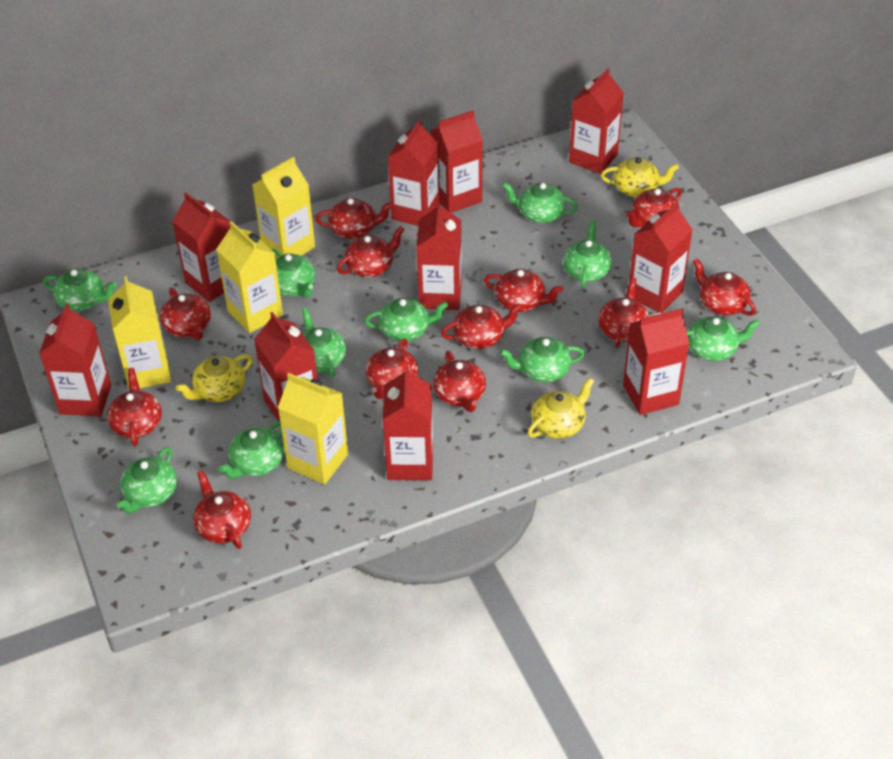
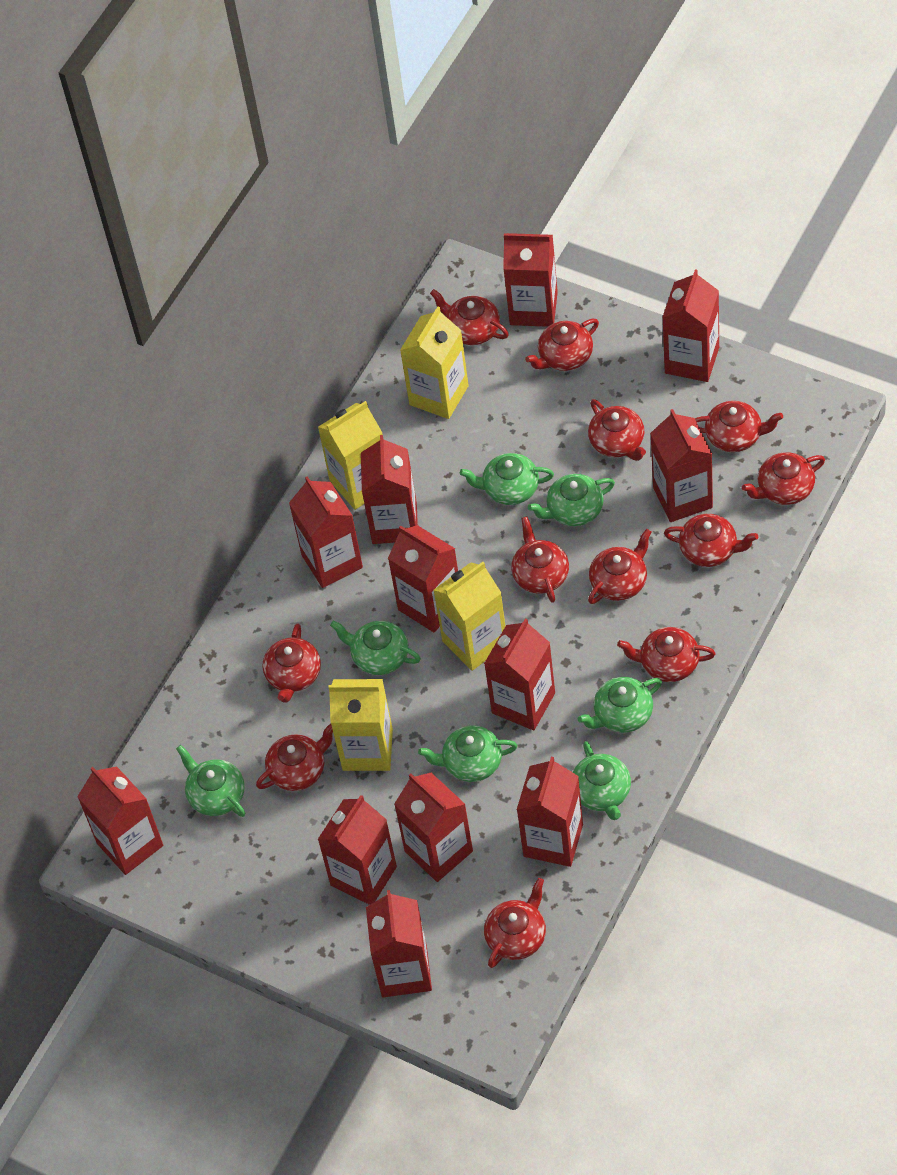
green teapot: [43,269,117,311] [117,447,177,514] [218,421,284,479] [272,249,315,298] [302,308,346,378] [365,298,448,342] [500,337,585,382] [502,182,578,223] [563,220,612,288] [687,317,760,361] = 10 -> [176,745,245,817] [330,620,421,675] [418,725,517,782] [460,453,554,505] [528,474,615,526] [573,741,631,820] [578,677,662,733] = 7
red carton: [39,304,111,417] [172,192,231,302] [254,312,318,421] [383,366,433,480] [388,120,440,226] [416,201,462,310] [430,110,483,213] [569,68,624,174] [623,308,689,415] [629,202,693,313] = 10 -> [77,767,163,875] [289,476,363,588] [317,795,397,905] [361,435,418,544] [366,890,432,997] [388,525,458,632] [394,773,473,882] [484,618,555,730] [503,233,558,327] [517,757,583,867] [650,409,713,522] [662,269,719,382] = 12
yellow teapot: [176,355,253,402] [528,378,594,439] [601,157,679,197] = 3 -> none = 0

